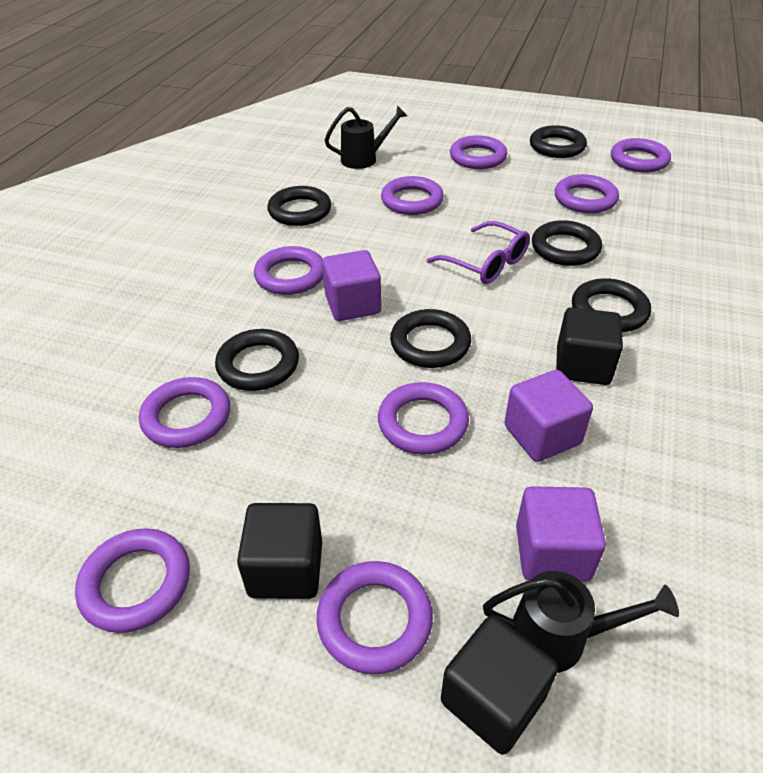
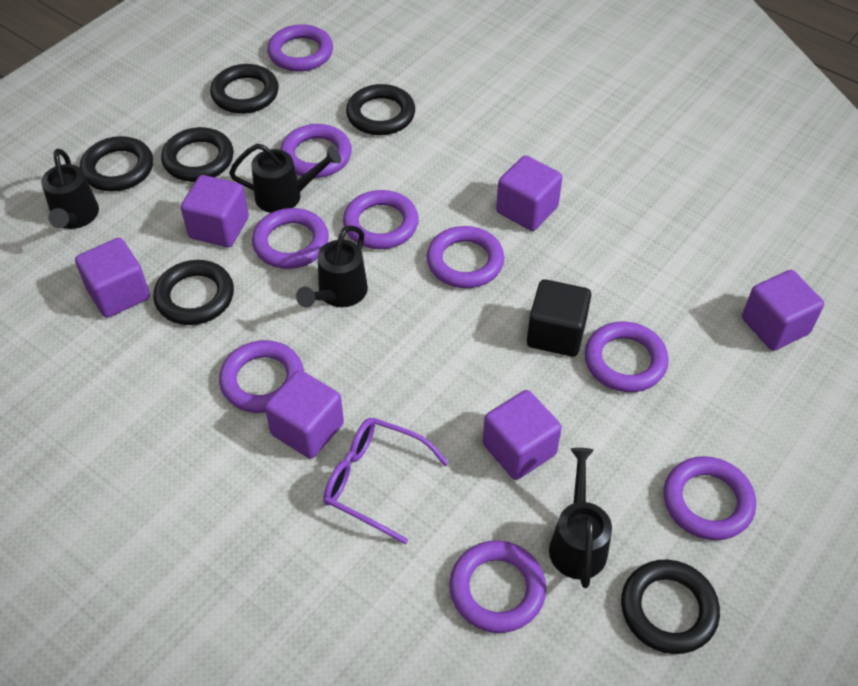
black cube: [237,503,322,599] [441,615,558,755] [556,307,623,385] = 3 -> [527,279,591,357] = 1
black watering can: [325,105,407,169] [483,571,679,673] = 2 -> [41,149,99,229] [229,144,341,213] [296,226,368,308] [549,448,612,588] = 4
purple cube: [322,250,381,321] [504,370,593,462] [516,486,606,582] = 3 -> [75,238,150,318] [181,175,249,247] [265,370,344,459] [483,390,562,480] [496,155,562,231] [742,270,824,351] = 6

